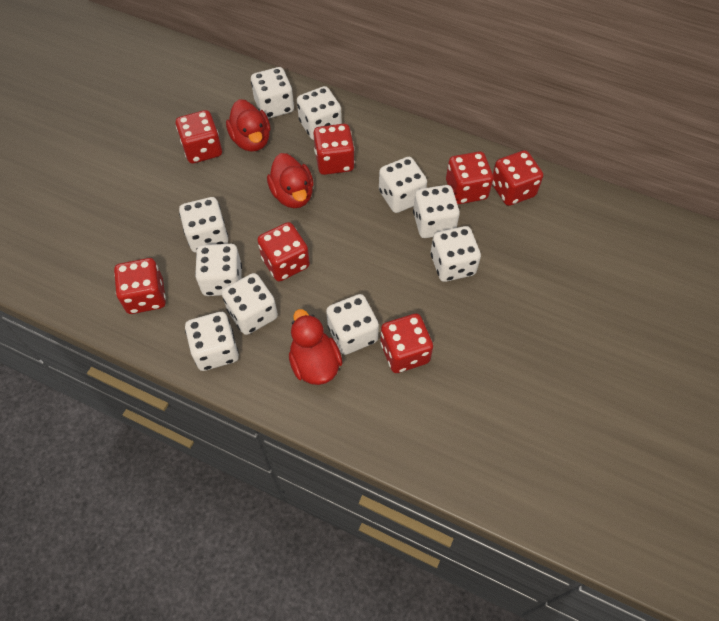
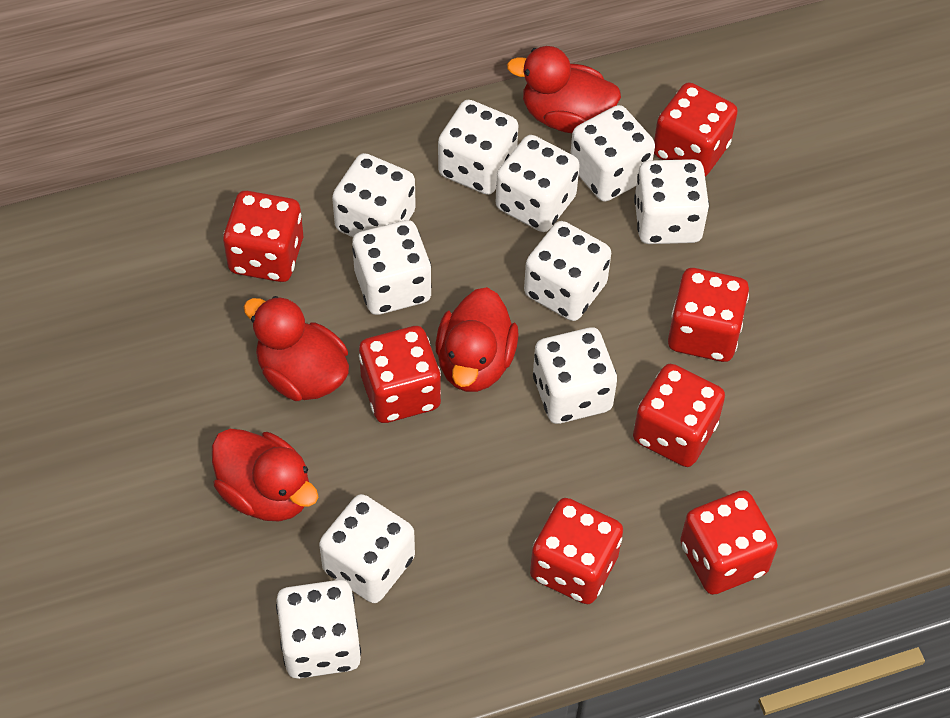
red duck: [226,99,270,152] [267,153,314,208] [289,309,343,385] = 3 -> [212,429,318,522] [244,296,349,401] [435,287,519,392] [507,46,621,133] = 4

